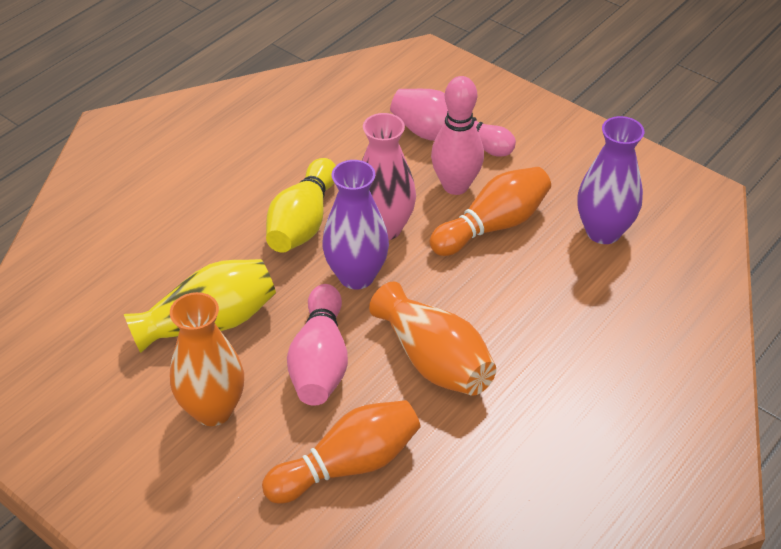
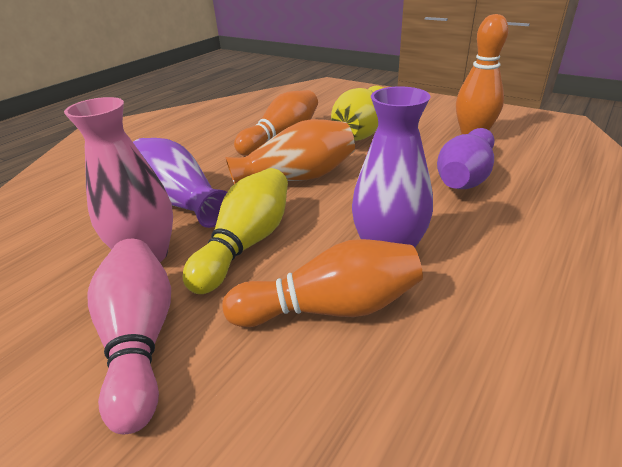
orange bowling pin: [262,400,421,503] [430,167,551,256] = 2 -> [222,239,423,327] [234,90,318,156] [456,14,509,134] = 3
orange vase: [170,292,244,426] [369,281,496,396] = 2 -> [225,119,355,184] = 1
pink bowling pin: [287,284,348,406] [390,89,516,157] [431,76,484,195] = 3 -> [87,239,171,434] = 1
purple bowling pin: none = 0 -> [437,128,494,189] = 1

